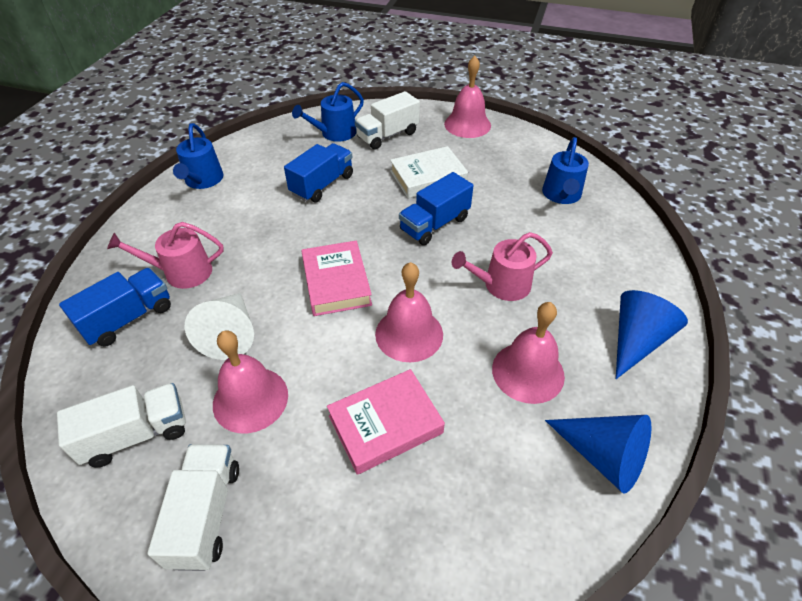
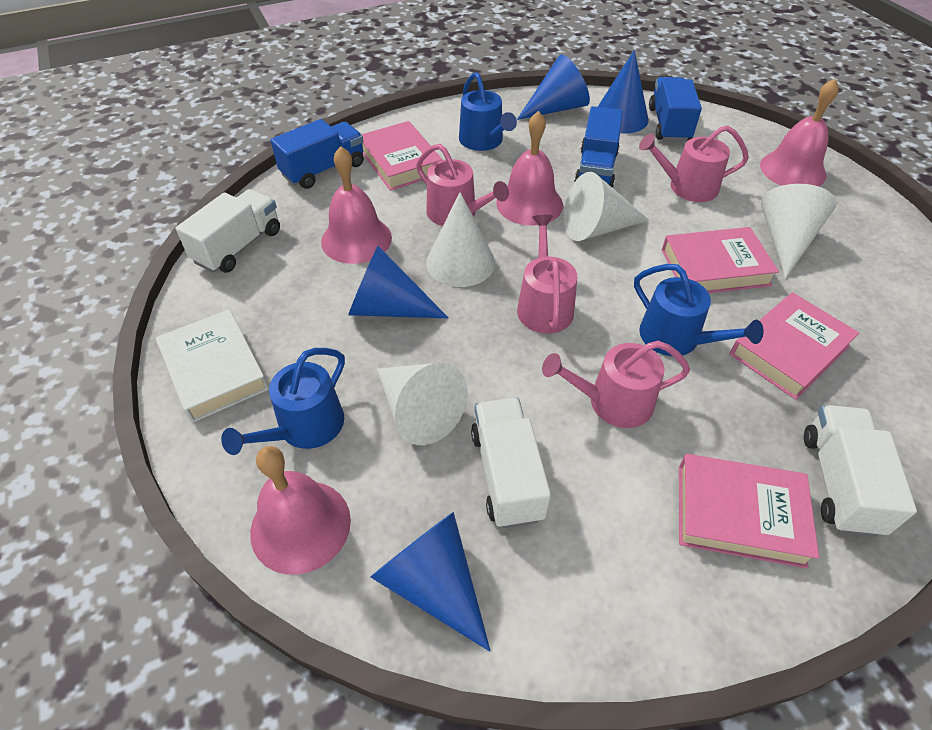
blue cone: [545,415,651,494] [616,290,688,379] = 2 -> [348,246,448,318] [370,512,491,652] [517,55,590,120] [598,50,648,134] = 4
pink book: [301,241,372,316] [327,369,445,475] = 2 -> [361,121,442,191] [662,227,779,293] [679,454,819,568] [730,292,859,400] = 4
pink watering can: [107,222,224,289] [452,232,553,301] = 2 -> [416,144,509,226] [517,215,577,334] [542,341,690,428] [639,125,749,202] = 4
white cone: [185,293,254,360] = 1 -> [377,363,468,445] [426,192,495,287] [564,172,649,241] [761,184,837,279] = 4

